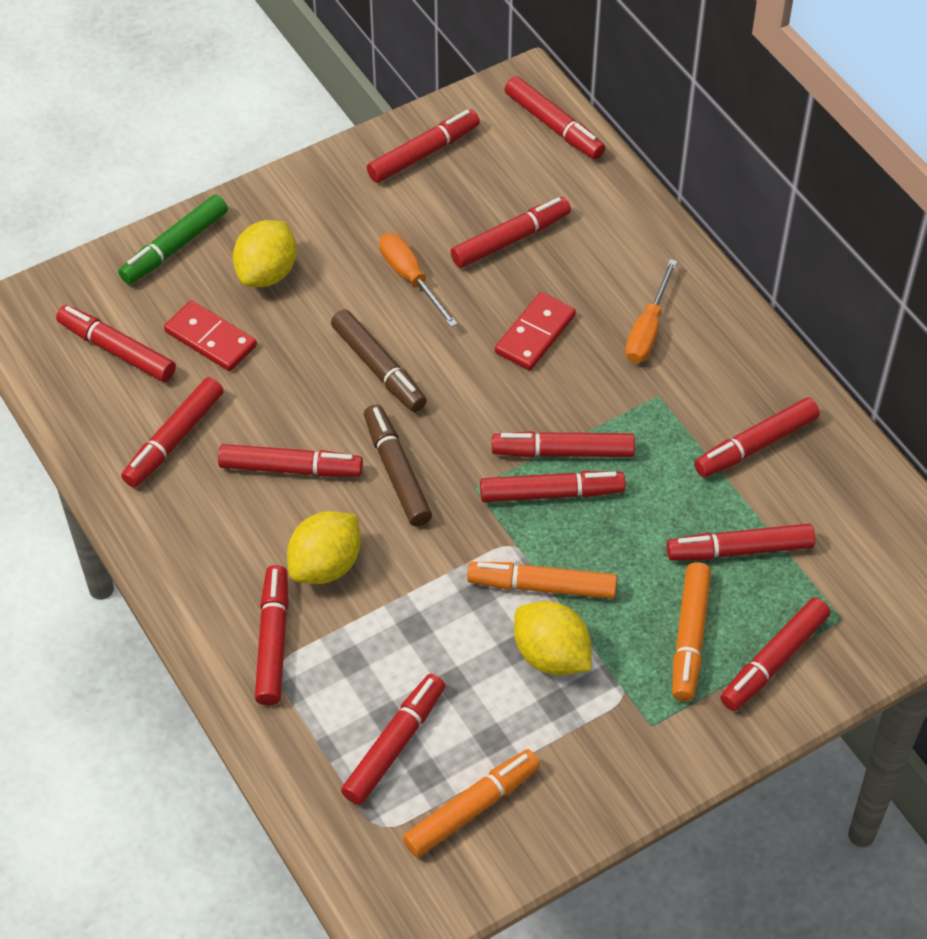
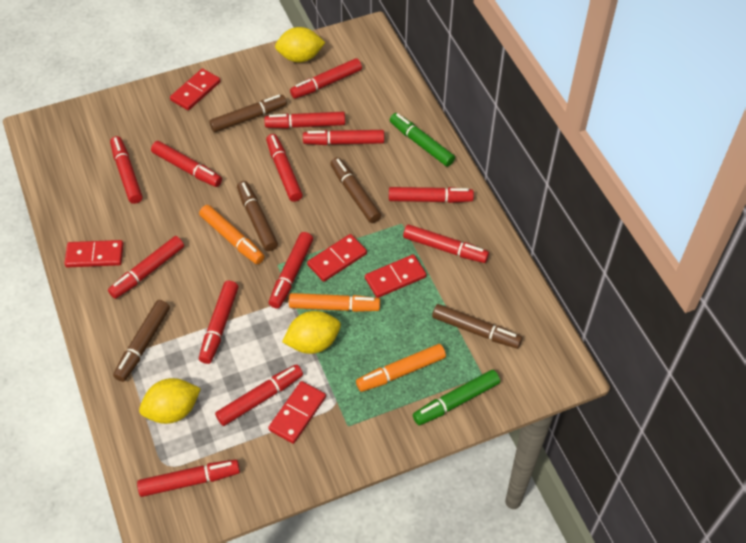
brown marker: [331,309,427,412] [364,404,432,526] = 2 -> [113,300,170,382] [209,95,287,133] [237,181,278,251] [330,157,381,223] [432,304,522,348] = 5
green marker: [118,195,228,284] = 1 -> [390,113,455,167] [413,370,500,425] = 2
orange screwdriver: [379,234,458,327] [625,259,677,363] = 2 -> none = 0
red domino: [164,300,257,371] [495,292,576,371] = 2 -> [64,240,124,267] [170,68,221,110] [268,381,326,444] [307,234,367,282] [365,254,427,298] = 5

